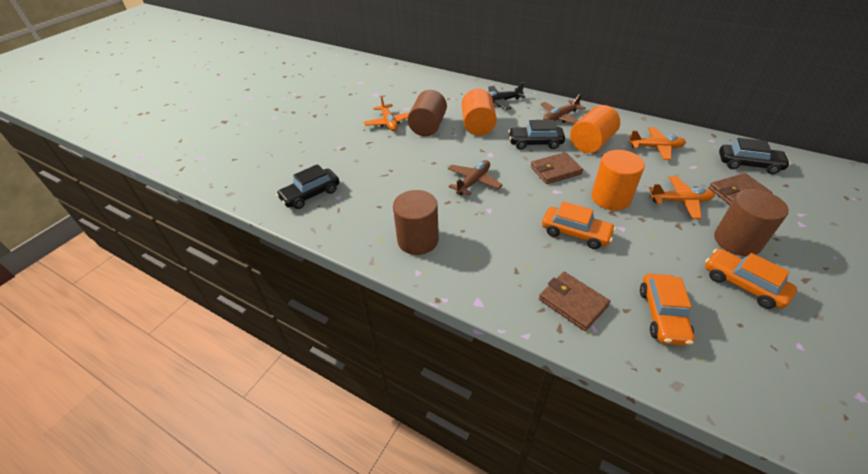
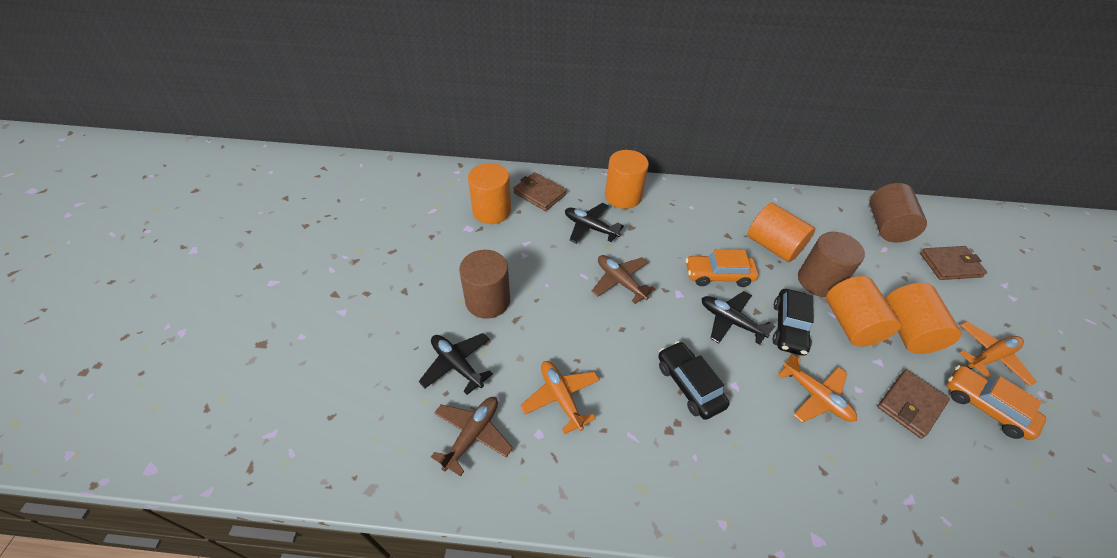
black car: [276,164,339,209] [508,120,565,150] [719,138,791,174] = 3 -> [658,341,730,420] [773,289,814,356] = 2
black plane: [488,82,525,110] = 1 -> [418,333,493,395] [565,203,624,244] [702,291,775,345] = 3
orange car: [542,201,616,249] [640,274,695,346] [705,249,797,309] = 3 -> [686,249,759,287] [946,365,1046,440] = 2
orange cylinder: [462,89,497,136] [570,105,620,153] [591,150,645,210] = 3 -> [468,163,511,224] [605,150,649,209] [748,203,815,262] [826,276,901,347] [886,283,962,354] = 5

